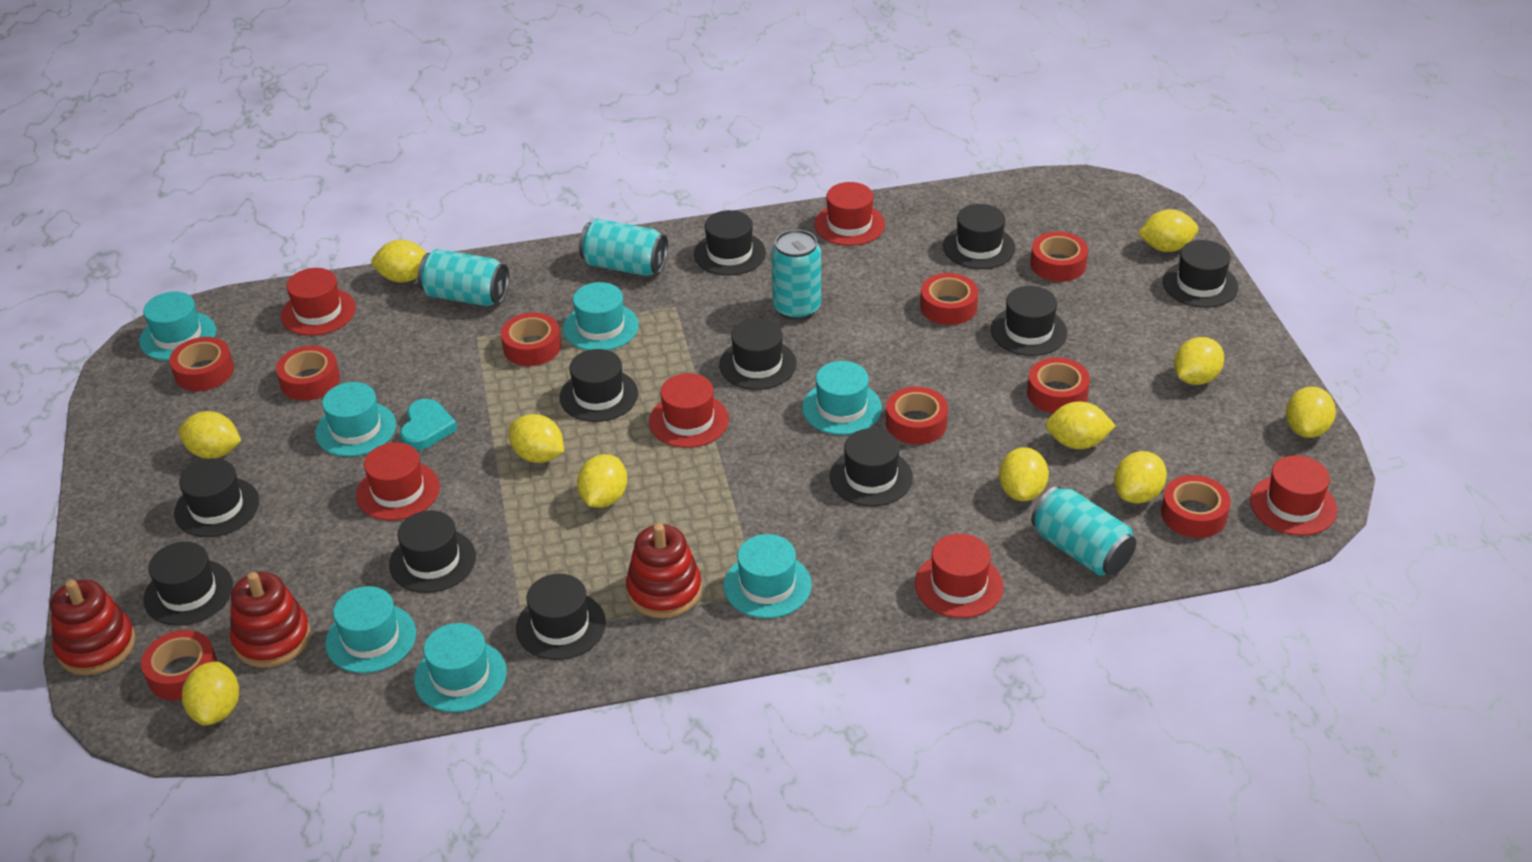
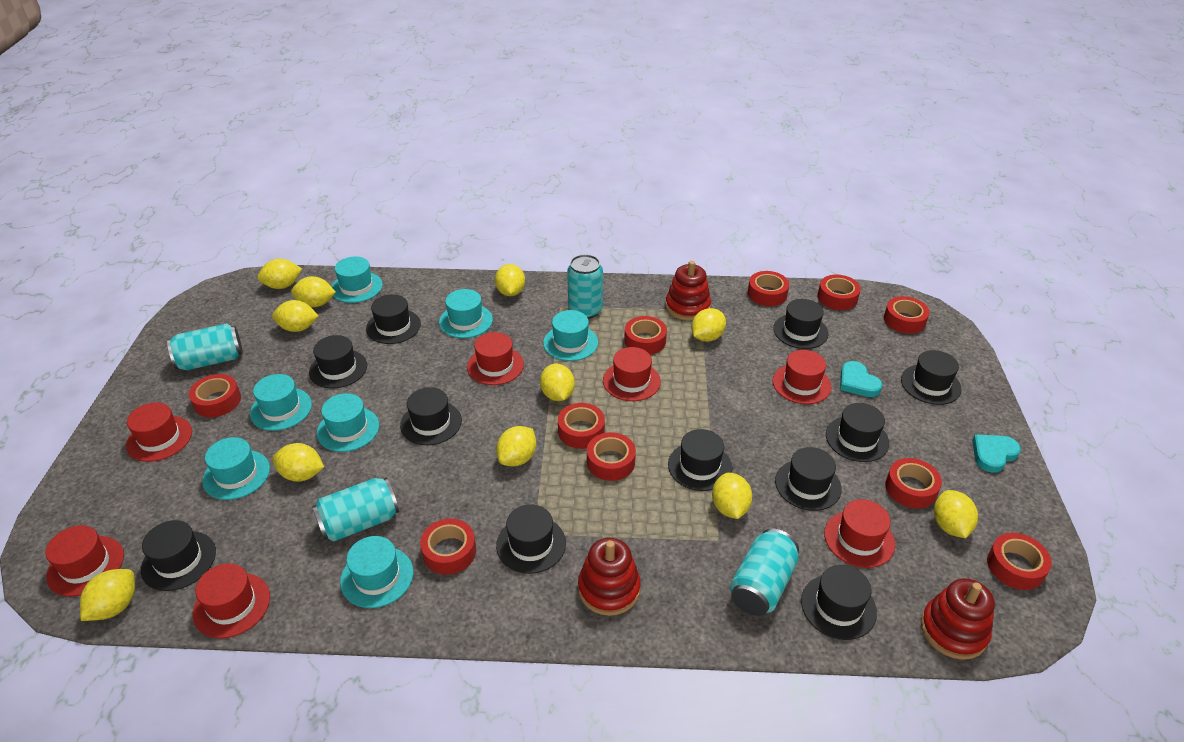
red hat: [281,268,356,336] [356,442,440,521] [649,373,729,448] [814,182,885,246] [915,534,1004,618] [1250,455,1338,536] = 6 -> [45,525,124,597] [126,402,192,462] [193,563,270,638] [467,332,524,385] [603,347,661,401] [772,350,832,404] [824,499,895,568] = 7
red tape: [141,630,217,701] [169,337,234,391] [276,345,340,401] [501,313,561,366] [886,387,948,444] [920,273,978,325] [1027,357,1090,413] [1030,232,1088,282] [1161,475,1231,538] = 9 -> [189,374,241,417] [420,519,476,575] [558,403,605,449] [587,432,636,481] [624,316,667,355] [748,271,789,306] [818,275,861,310] [884,296,930,334] [885,458,942,509] [987,533,1052,590] = 10
turquoise heart: [400,399,458,450] = 1 -> [840,361,883,397] [972,434,1021,473] = 2

